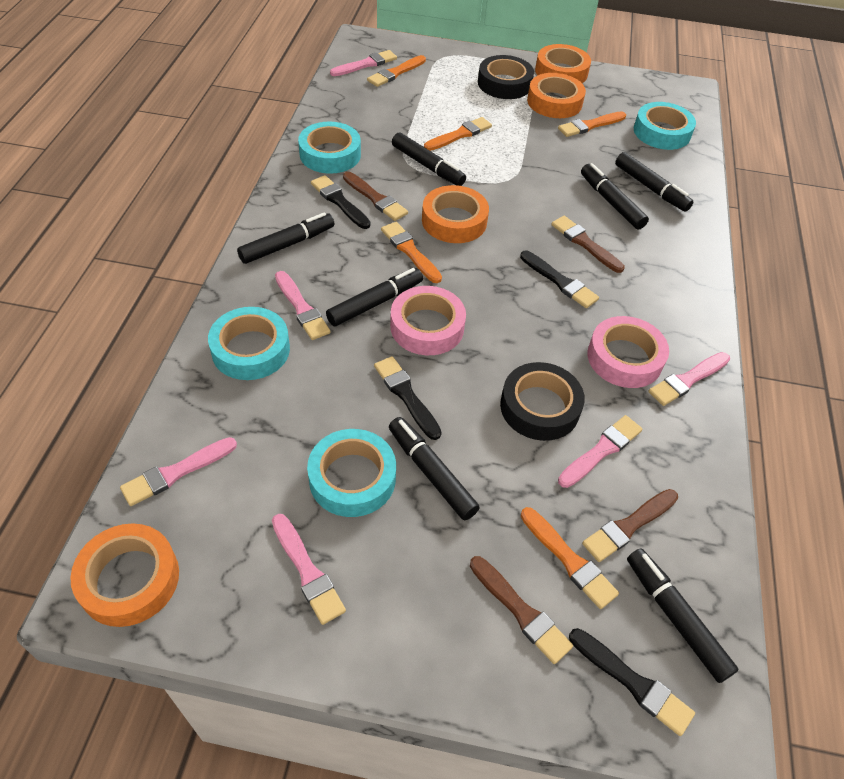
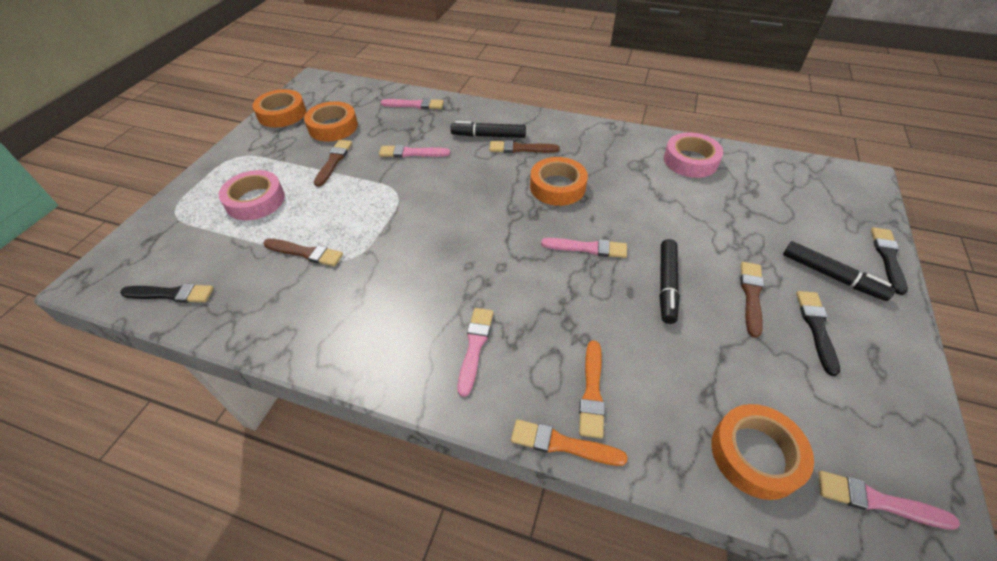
black brush: [311,175,371,229] [374,356,442,440] [520,251,599,308] [569,628,695,736] = 4 -> [120,283,214,303] [796,291,840,376] [871,227,908,295] = 3
black marker: [237,212,334,264] [326,268,423,327] [389,417,480,520] [392,132,466,186] [581,163,649,230] [615,152,693,212] [627,549,739,683] = 7 -> [451,121,526,138] [659,239,680,324] [783,241,896,301] = 3
black tape: [478,55,534,99] [500,362,585,441] = 2 -> none = 0
orange brush: [367,55,426,87] [381,222,442,283] [424,117,492,151] [521,507,619,609] [558,111,626,137] = 5 -> [511,419,628,466] [579,340,605,439] = 2
pink brush: [120,437,237,506] [272,514,346,625] [275,271,331,340] [330,50,397,76] [558,415,643,488] [648,352,730,406] = 6 -> [379,145,450,158] [381,98,444,109] [457,308,494,397] [541,238,627,258] [818,471,960,530] = 5
turquoise tape: [208,307,290,380] [298,121,361,174] [307,429,396,517] [634,102,696,150] = 4 -> none = 0

